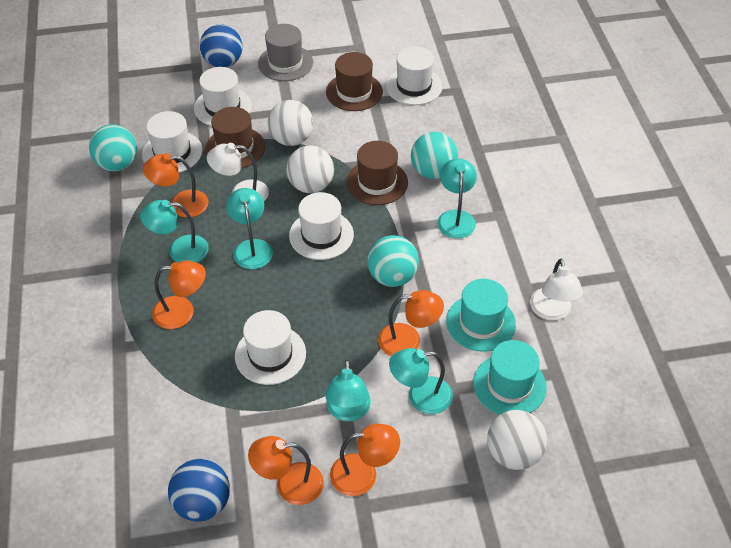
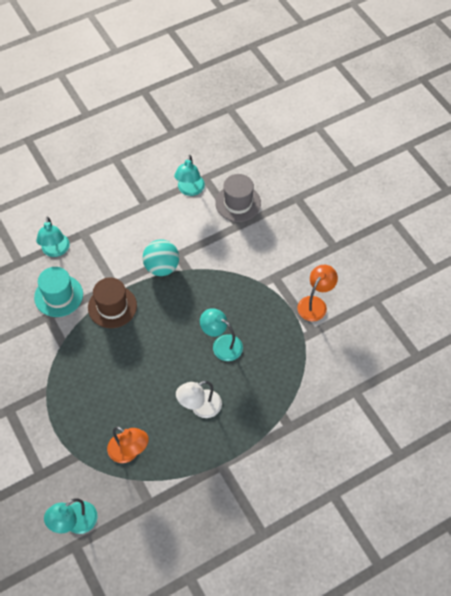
blue ball: [168,459,230,522] [200,24,242,67] = 2 -> none = 0
brown hat: [205,107,265,168] [326,52,383,111] [346,141,408,205] = 3 -> [88,277,137,328] = 1
orange lamp: [143,153,208,217] [152,260,206,329] [248,436,324,505] [330,424,400,496] [378,290,444,356] = 5 -> [107,427,149,463] [297,265,338,321] = 2
turquoise ball: [89,124,137,171] [367,235,419,287] [411,132,458,179] = 3 -> [143,239,179,276] = 1
turquoise hat: [446,279,516,352] [473,340,546,415] = 2 -> [34,267,83,317] = 1
turquoise lamp: [140,200,209,263] [226,188,273,269] [325,359,371,422] [389,348,453,414] [437,158,477,239] = 5 -> [36,217,70,257] [44,498,98,534] [174,155,205,196] [200,308,243,361] = 4
white ball: [268,100,313,146] [286,145,334,193] [487,410,547,470] = 3 -> none = 0
white hat: [142,111,203,173] [194,67,252,126] [235,310,306,385] [289,192,354,260] [386,46,442,105] = 5 -> none = 0
white lamp: [207,143,269,201] [530,258,583,320] = 2 -> [176,381,222,418] = 1

